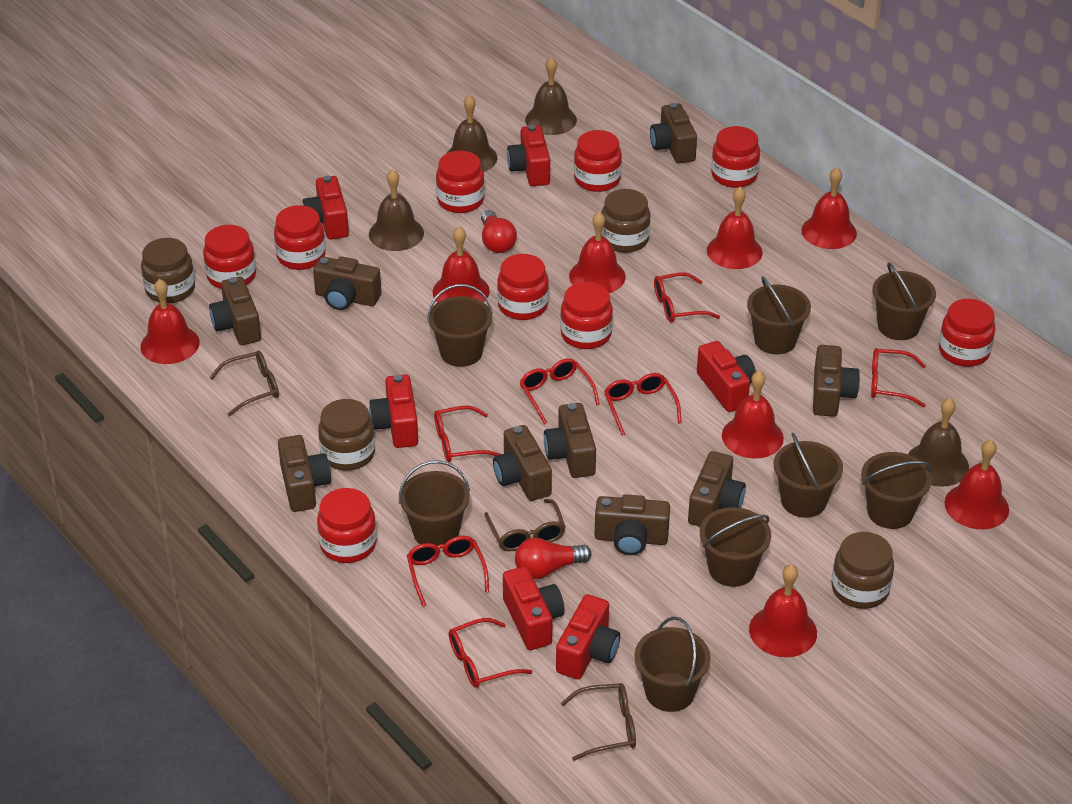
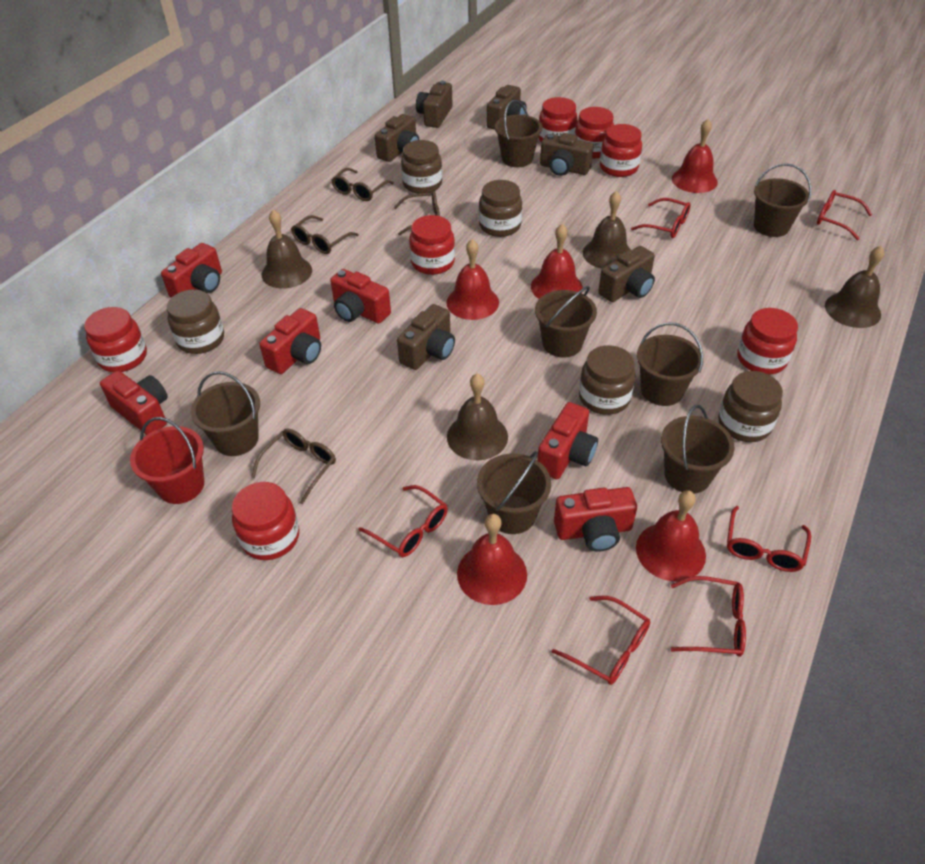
brown bucket: [399,460,470,546] [427,284,493,367] [634,617,711,712] [700,507,771,587] [747,276,811,354] [774,433,843,518] [861,452,932,529] [872,262,936,340] = 8 -> [191,371,260,456] [477,451,551,534] [495,100,543,167] [535,286,597,357] [637,323,703,406] [661,405,734,494] [754,163,811,237] = 7
brown camera: [209,277,261,345] [278,435,331,512] [313,256,381,310] [493,425,552,501] [544,403,596,478] [595,494,670,555] [650,103,697,164] [688,451,746,527] [813,345,860,417] = 9 -> [375,114,419,162] [397,304,455,370] [416,81,452,128] [487,85,526,130] [540,133,594,176] [598,246,655,302] = 6
brown glasses: [210,351,279,416] [484,499,566,551] [561,683,636,761] = 3 -> [251,429,336,505] [291,215,359,254] [332,168,394,201] [394,191,440,236] = 4
brown jar: [141,238,195,303] [318,399,375,471] [601,189,650,253] [832,532,894,609] = 4 -> [167,290,224,354] [401,140,442,193] [479,180,522,237] [579,345,636,415] [718,371,783,442] = 5
red bell: [140,279,200,364] [433,226,490,302] [569,212,626,293] [707,187,763,269] [722,371,784,459] [749,564,817,657] [801,167,857,249] [944,440,1009,529] = 8 -> [446,239,499,320] [457,514,527,605] [531,224,583,299] [636,490,706,581] [672,119,718,193] = 5
red bucket: none = 0 -> [130,417,204,504] = 1
red glasses: [407,536,489,606] [434,406,501,462] [449,618,533,688] [519,358,600,424] [604,373,682,436] [654,272,720,322] [871,348,926,407] = 7 -> [358,485,448,557] [552,596,650,685] [631,198,691,238] [671,576,746,657] [727,506,811,572] [817,190,872,240] = 6
red jar: [203,225,256,289] [274,205,326,270] [317,488,377,563] [436,151,485,213] [497,254,549,320] [560,282,613,349] [574,130,622,192] [711,126,760,188] [939,299,996,367] = 9 -> [84,307,147,372] [232,482,299,560] [409,215,455,275] [539,97,578,142] [575,107,614,159] [600,124,642,177] [737,308,798,375] = 7
red light bulb: [481,210,517,253] [515,538,591,579] = 2 -> none = 0

